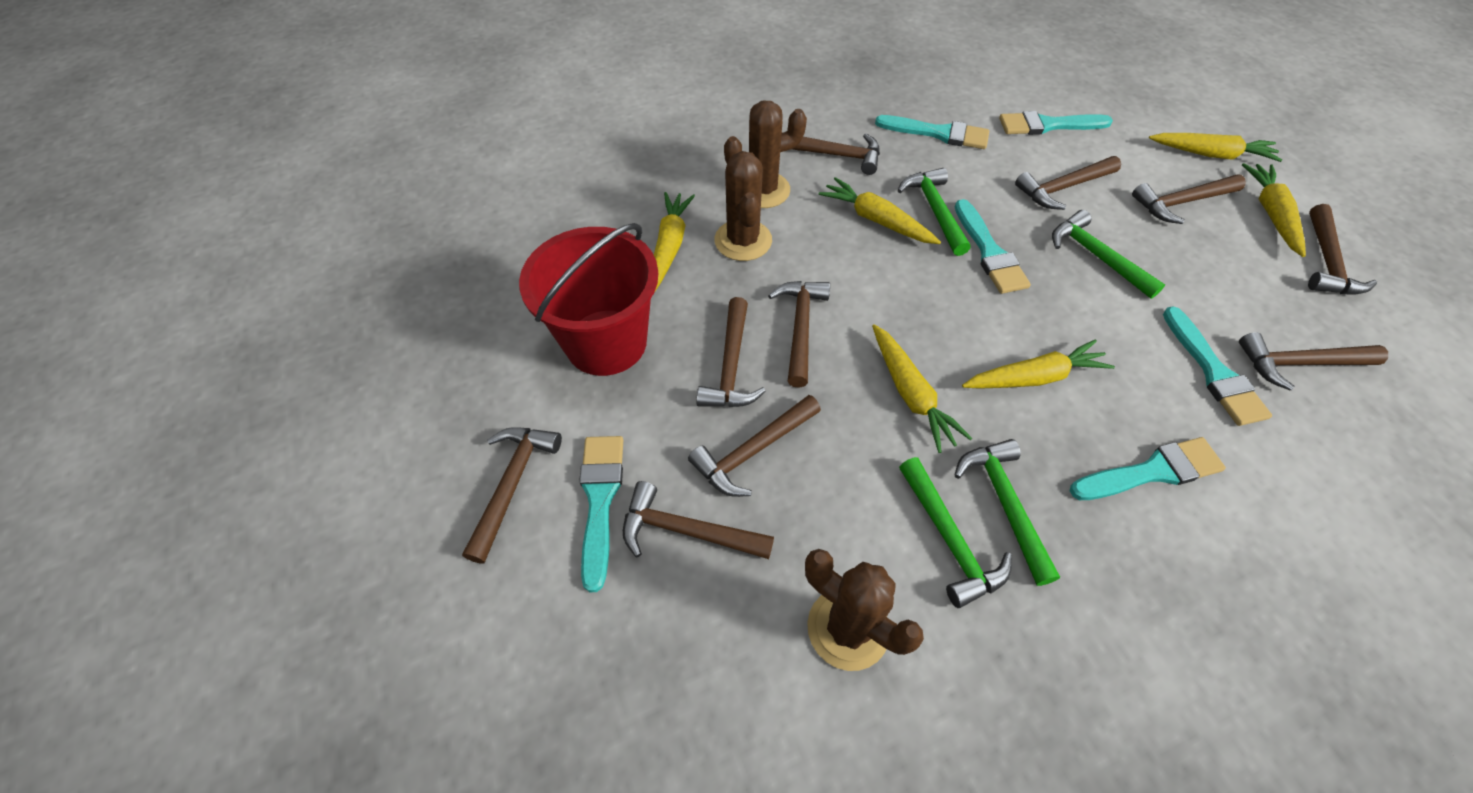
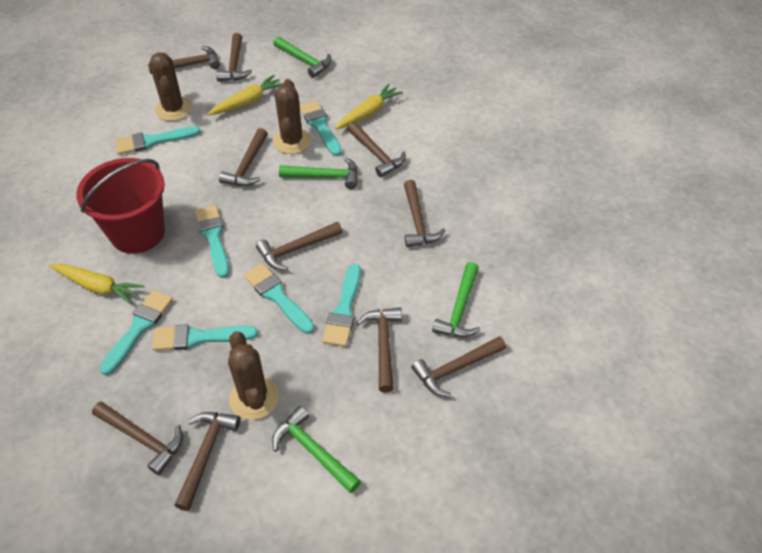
turquoise brush: [579,436,623,592] [875,115,989,149] [955,199,1031,294] [999,111,1113,135] [1070,437,1226,500] [1163,306,1272,426] = 6 -> [100,290,173,375] [115,126,201,155] [152,324,258,351] [195,205,229,278] [244,263,315,334] [299,100,342,156] [322,264,361,347] = 7
yellow carrot: [654,192,695,291] [819,177,941,244] [872,324,972,453] [962,339,1115,389] [1149,133,1282,162] [1242,163,1306,257] = 6 -> [49,263,145,305] [208,75,283,115] [335,84,403,130] = 3

